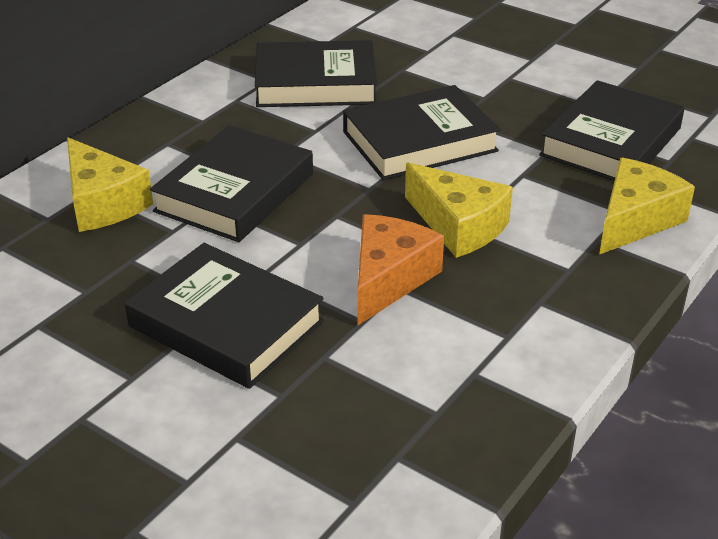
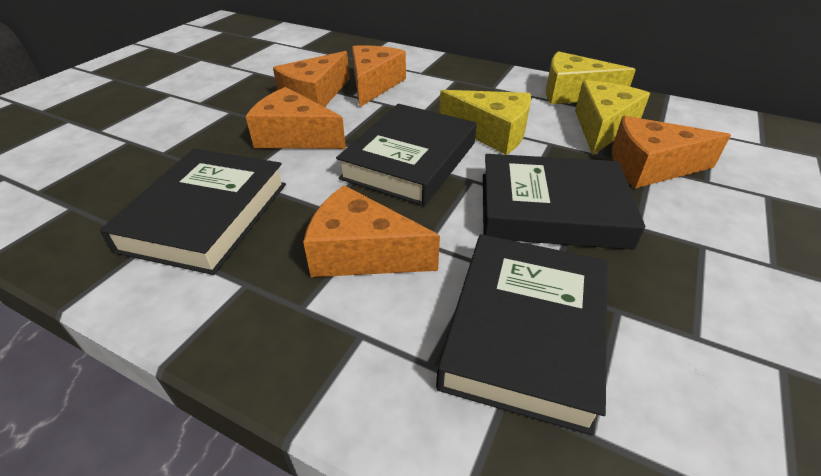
black book: [125,243,324,389] [150,125,313,242] [255,40,377,107] [343,85,501,180] [539,80,685,181] = 5 -> [100,149,286,275] [336,104,477,206] [436,234,608,435] [483,154,645,249] = 4
orange cheese: [358,214,444,325] = 1 -> [246,87,346,149] [273,51,350,107] [303,185,440,277] [352,45,406,107] [612,116,731,188] = 5

